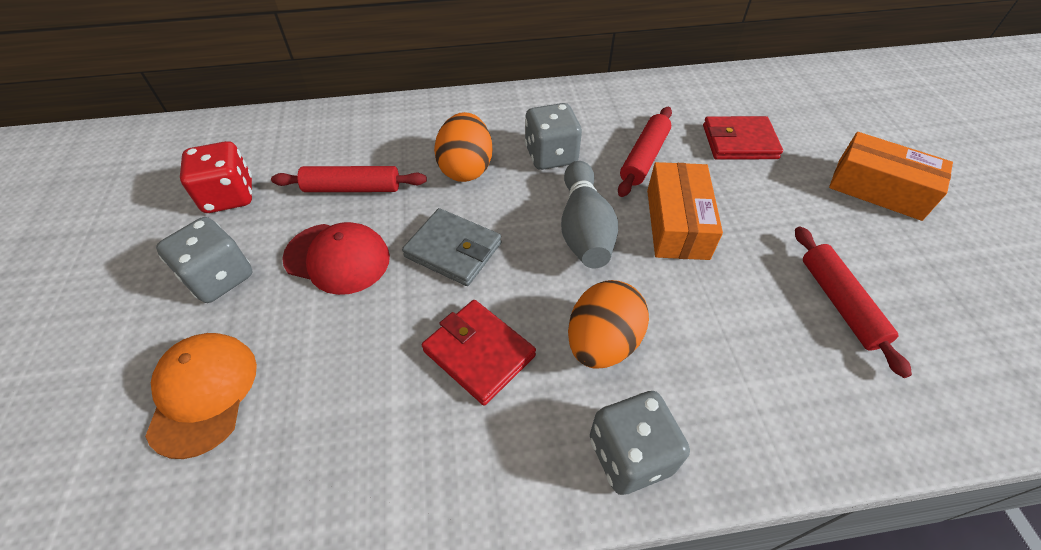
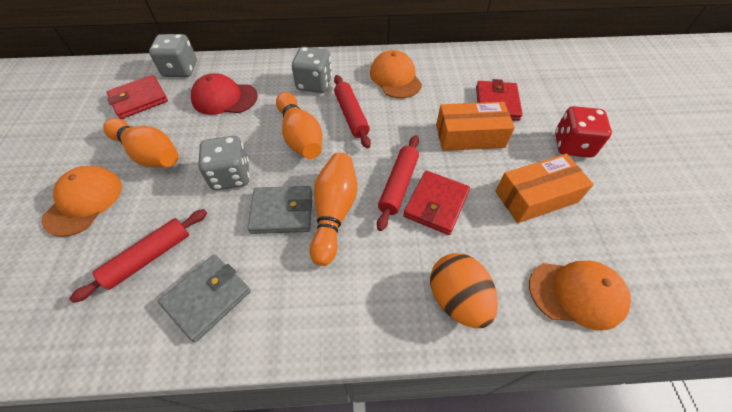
grey bowling pin: [561,161,618,268] = 1 -> none = 0
grey wallet: [402,208,501,286] = 1 -> [158,255,251,342] [247,186,312,234] = 2
orange bowling pin: none = 0 -> [103,118,179,167] [276,92,322,159] [310,153,357,266] = 3
orange cap: [145,333,257,459] = 1 -> [42,166,122,237] [370,50,422,98] [529,261,631,331] = 3
orange egg: [434,112,492,182] [568,280,649,369] = 2 -> [430,253,498,328] = 1
red wallet: [422,300,536,406] [703,116,783,159] = 2 -> [107,75,168,119] [403,170,470,235] [476,79,523,121] = 3

